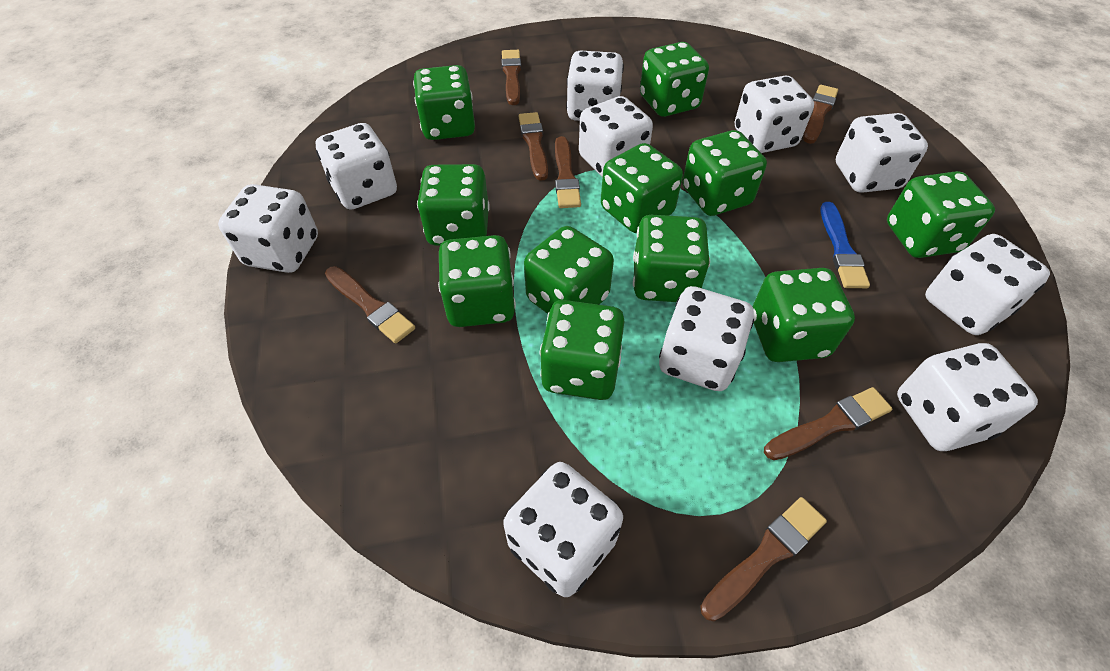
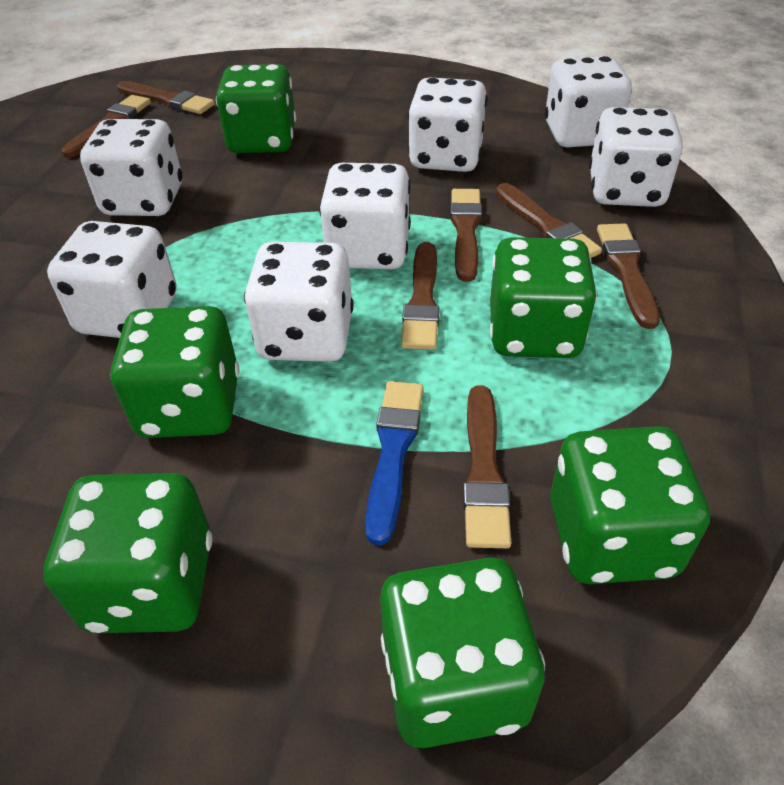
green dice: [413,65,475,140] [417,164,490,246] [438,235,516,327] [524,226,614,314] [540,300,624,400] [601,143,683,233] [633,215,710,302] [640,42,709,117] [682,130,767,216] [752,268,855,362] [887,171,995,258] = 11 -> [43,473,212,633] [110,306,240,438] [216,64,296,153] [380,558,545,748] [490,237,597,358] [550,426,710,584] = 6
white dice: [218,184,318,273] [315,123,397,210] [503,462,623,597] [566,50,624,121] [579,96,653,177] [659,286,754,391] [735,75,814,153] [836,113,928,193] [897,343,1038,451] [925,234,1050,335] = 10 -> [47,221,176,338] [80,119,183,216] [244,242,353,362] [319,163,411,269] [408,77,487,172] [545,56,632,147] [589,107,683,207] = 7

